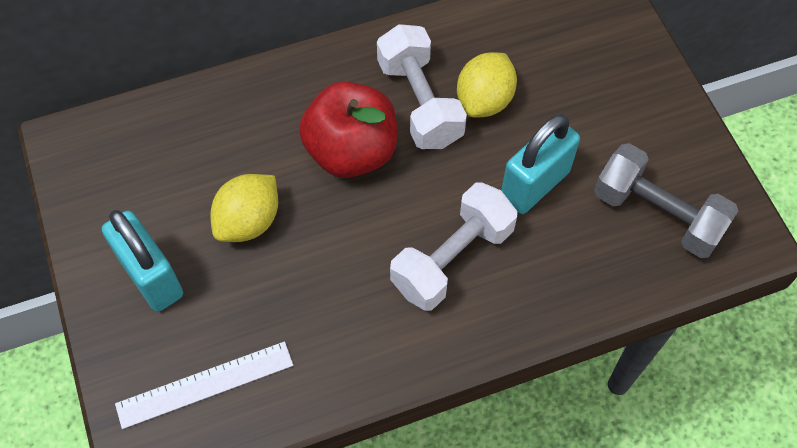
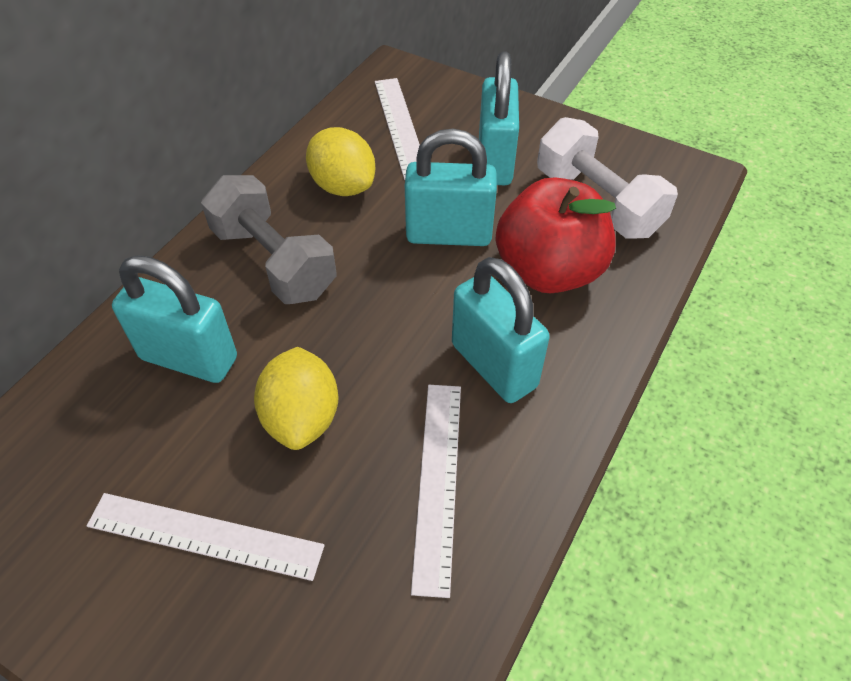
turquoise padlock: [102,210,183,312] [501,114,580,214] = 2 -> [112,255,237,383] [405,129,497,246] [452,257,550,403] [479,51,519,185] = 4
white dumbbell: [377,24,467,149] [390,183,518,311] = 2 -> [537,117,678,239] = 1
white ruler: [115,342,294,429] = 1 -> [87,493,325,581] [375,78,420,180] [411,385,461,598] = 3

